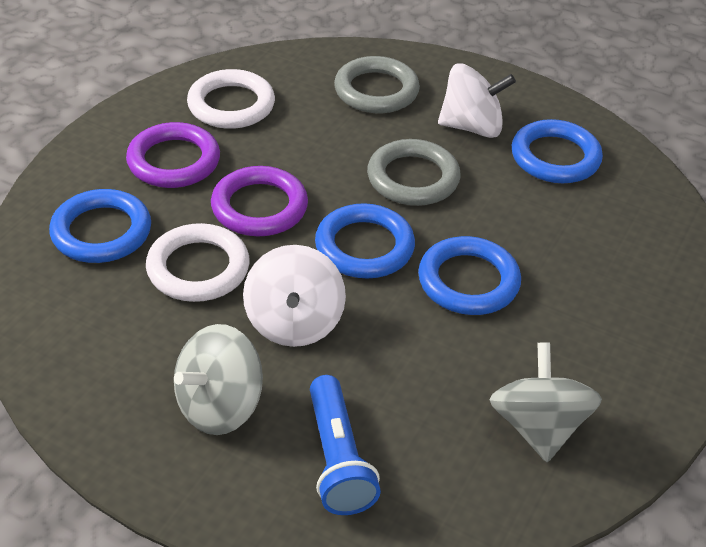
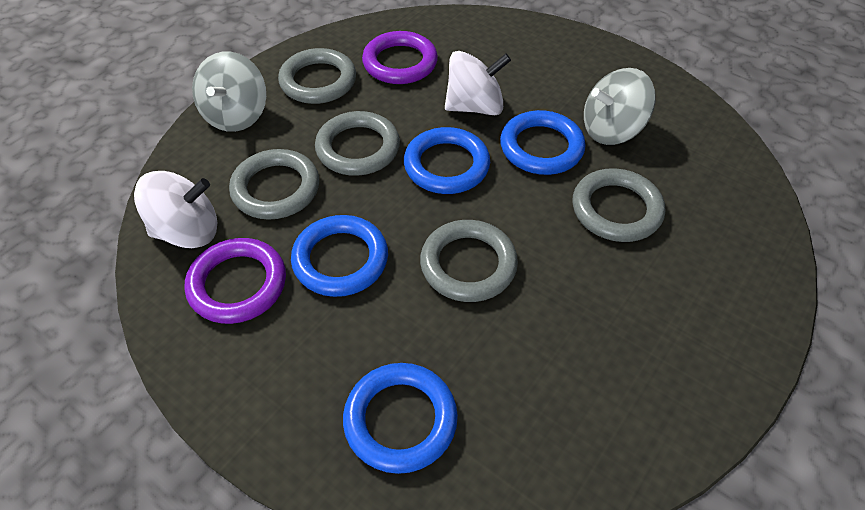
blue flashlight: [310,375,381,515] = 1 -> none = 0
grey ring: [334,56,420,113] [367,139,461,206] = 2 -> [229,149,319,220] [278,48,356,104] [315,111,400,176] [420,220,518,302] [572,168,665,242] = 5
white ring: [146,223,250,302] [187,69,275,129] = 2 -> none = 0

